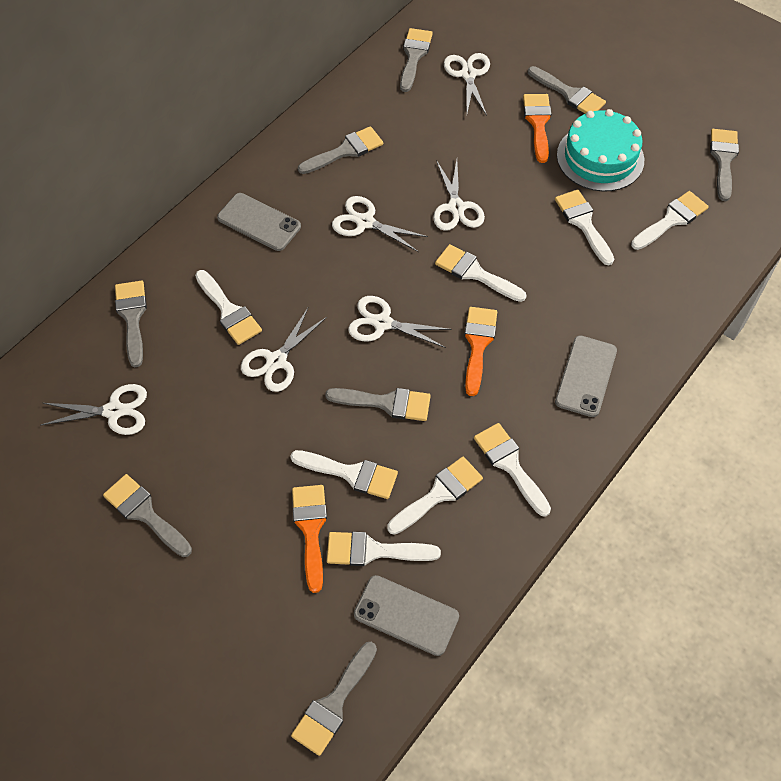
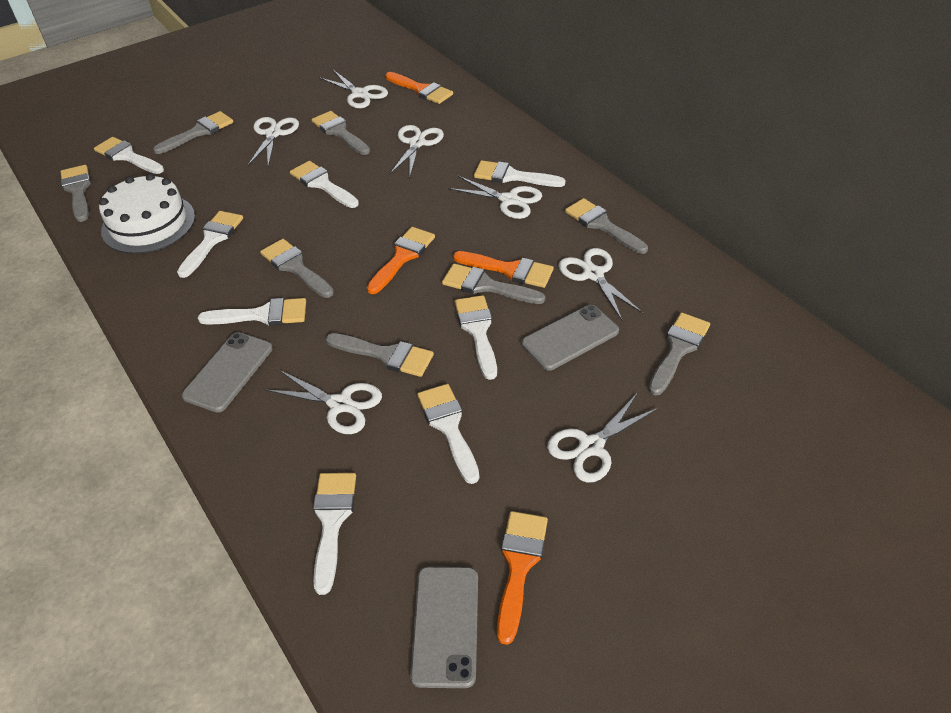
orange brush: [292,485,327,593] [464,307,497,396] [523,94,551,163] = 3 -> [367,227,435,294] [385,72,453,104] [453,251,554,288] [497,511,548,645] = 4
turquoise cake: [557,109,644,192] = 1 -> none = 0
white cake: none = 0 -> [99,173,195,254] = 1
white scissors: [40,384,147,435] [241,308,327,392] [332,196,428,252] [348,296,452,348] [433,160,485,231] [444,53,490,116] = 6 -> [248,117,299,166] [264,370,382,434] [319,70,388,108] [390,125,444,176] [448,176,542,219] [547,394,659,483] [558,248,644,321] = 7

